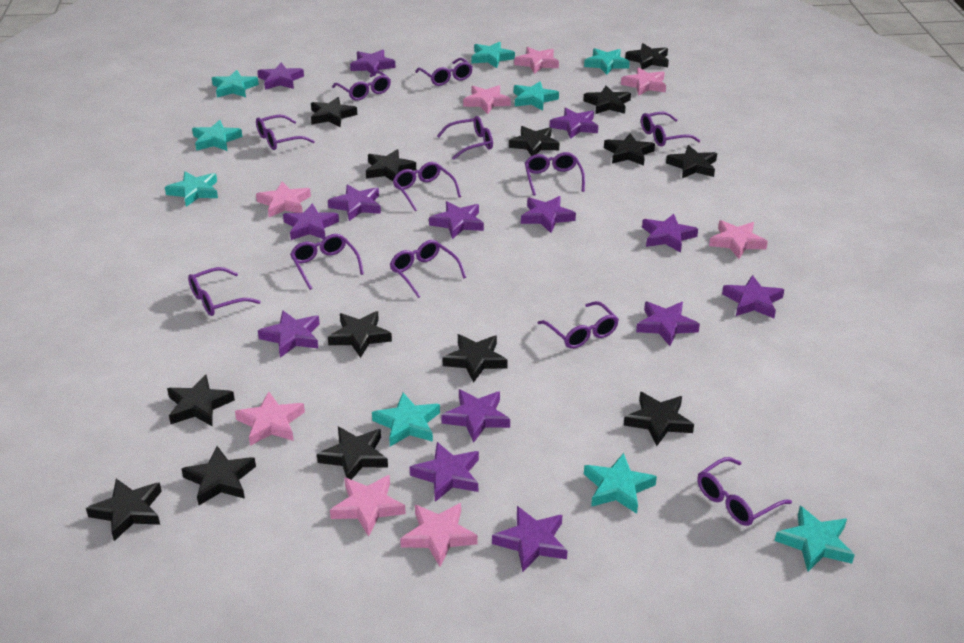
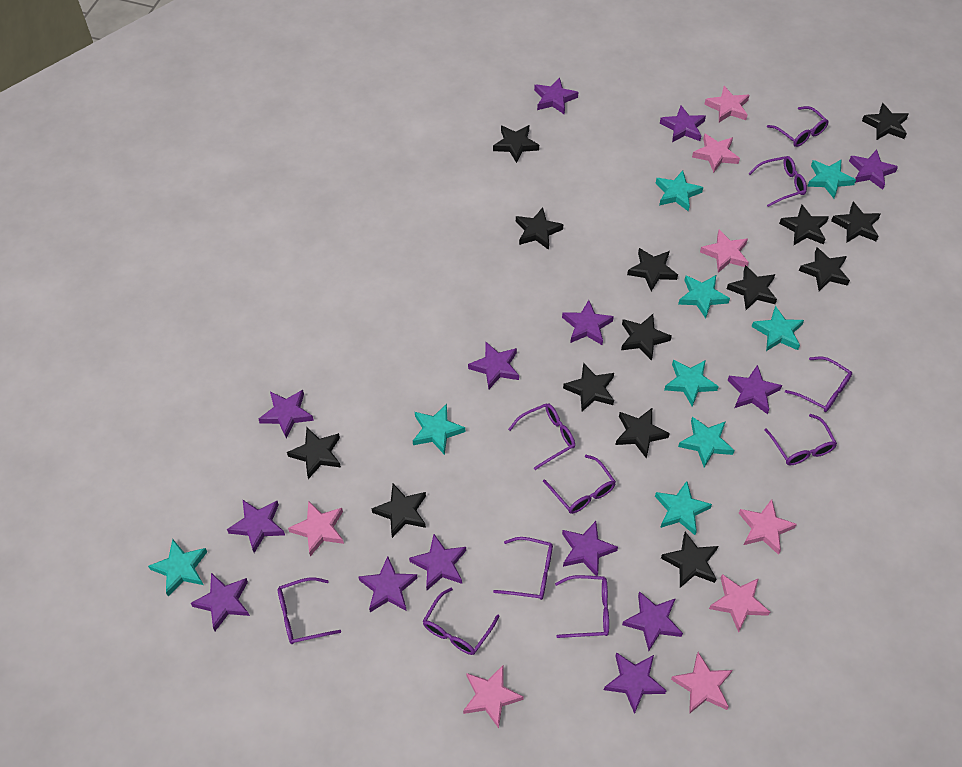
purple glasses: [188,267,261,316] [256,115,315,150] [290,234,364,290] [332,71,391,101] [390,240,466,298] [393,162,461,211] [415,58,473,86] [437,116,493,160] [525,152,585,196] [538,301,619,349] [641,112,700,146] [697,457,792,526] = 12 -> [278,577,341,644] [423,588,500,655] [493,537,553,600] [508,403,575,470] [543,455,616,514] [555,575,609,638] [748,156,807,207] [764,414,837,465] [767,106,829,147] [785,357,852,412] = 10

